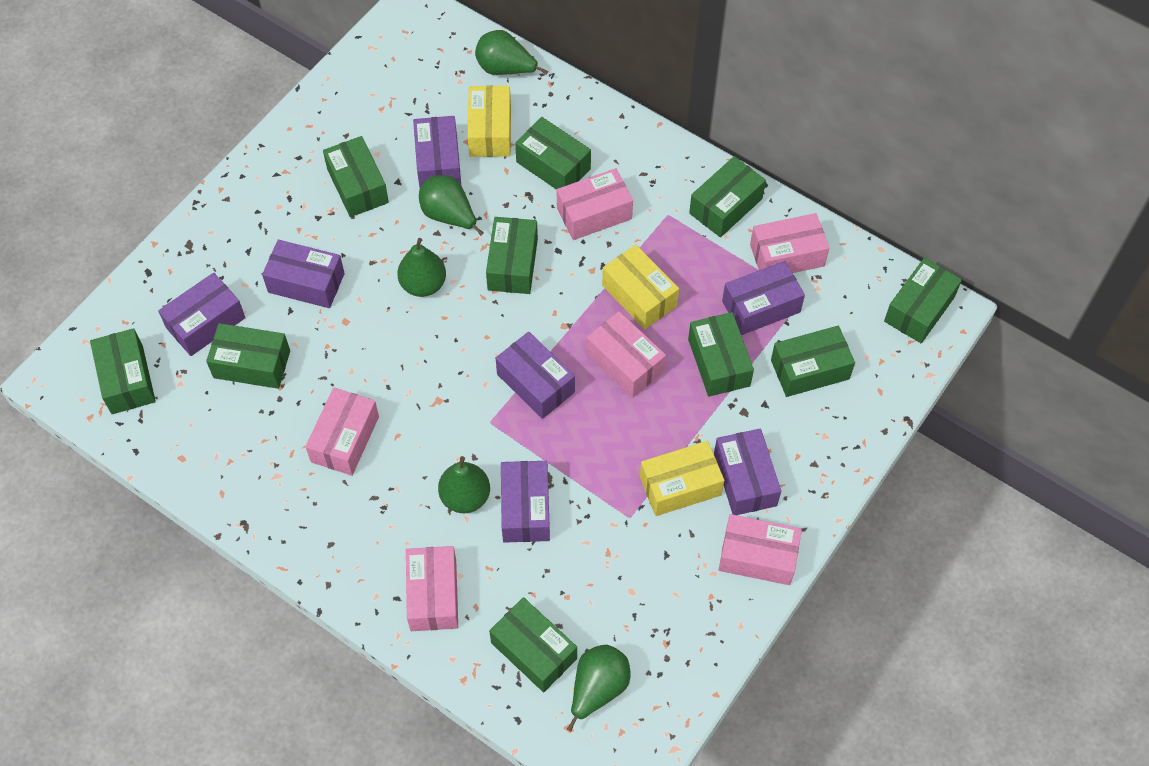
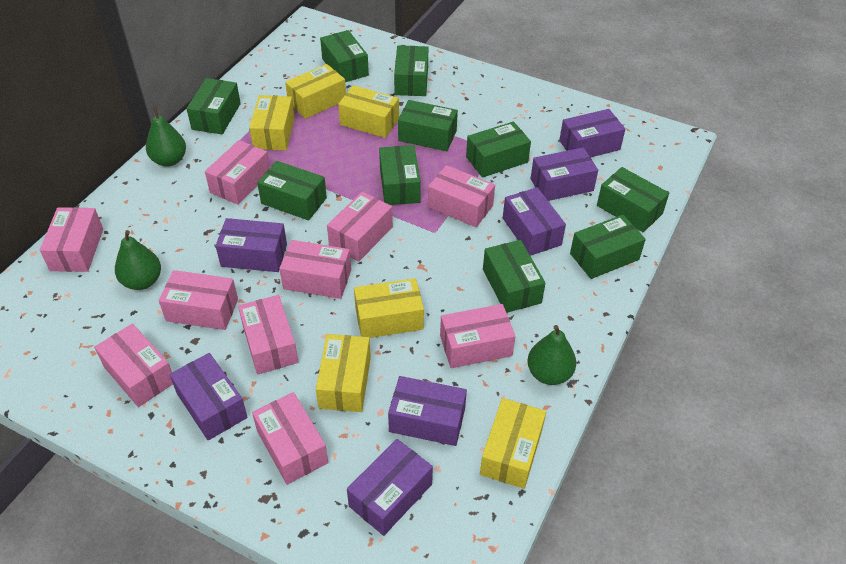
green pear: [397,238,446,297] [419,175,484,236] [438,456,490,513] [475,30,548,75] [567,645,630,732] = 5 -> [115,230,161,290] [146,107,186,166] [527,325,576,385] = 3
pink box: [305,387,379,476] [406,546,458,631] [557,168,633,240] [586,311,666,398] [719,514,802,585] [750,213,829,273] = 6 -> [40,207,103,272] [94,324,173,407] [159,270,238,330] [205,140,270,205] [238,295,298,375] [252,392,328,485] [279,240,351,299] [327,192,393,261] [428,165,495,227] [440,304,516,368] = 10
yellow box: [467,86,511,157] [602,244,679,329] [640,441,724,516] = 3 -> [249,95,295,151] [285,64,346,119] [316,334,371,412] [338,85,399,138] [354,278,424,338] [480,398,546,489] = 6

